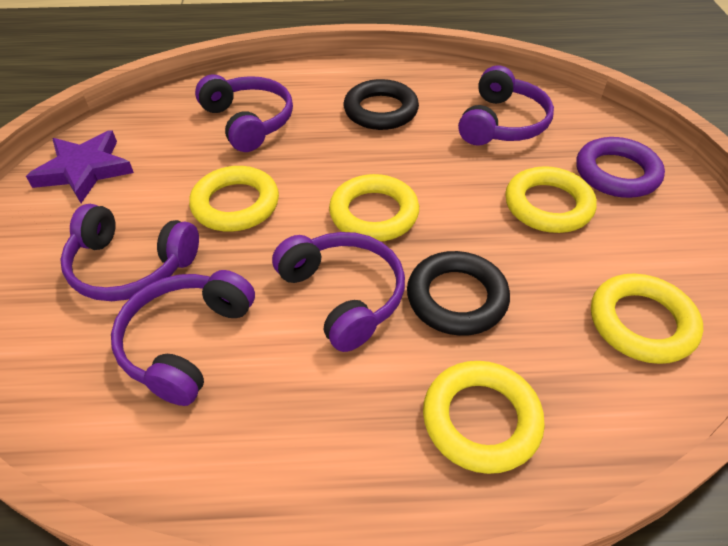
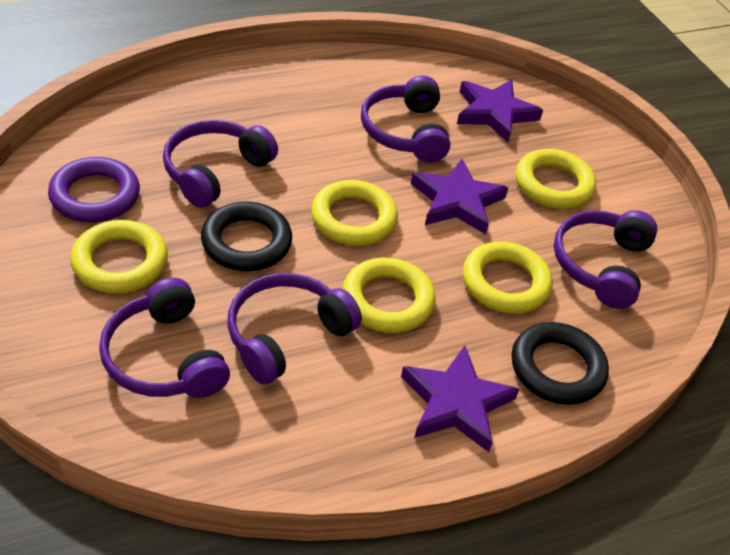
purple star: [26,130,134,203] = 1 -> [401,346,519,452] [411,159,508,234] [457,79,543,142] = 3

